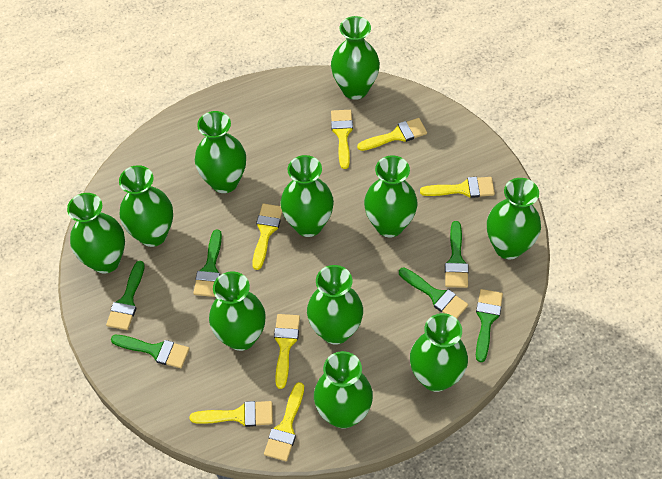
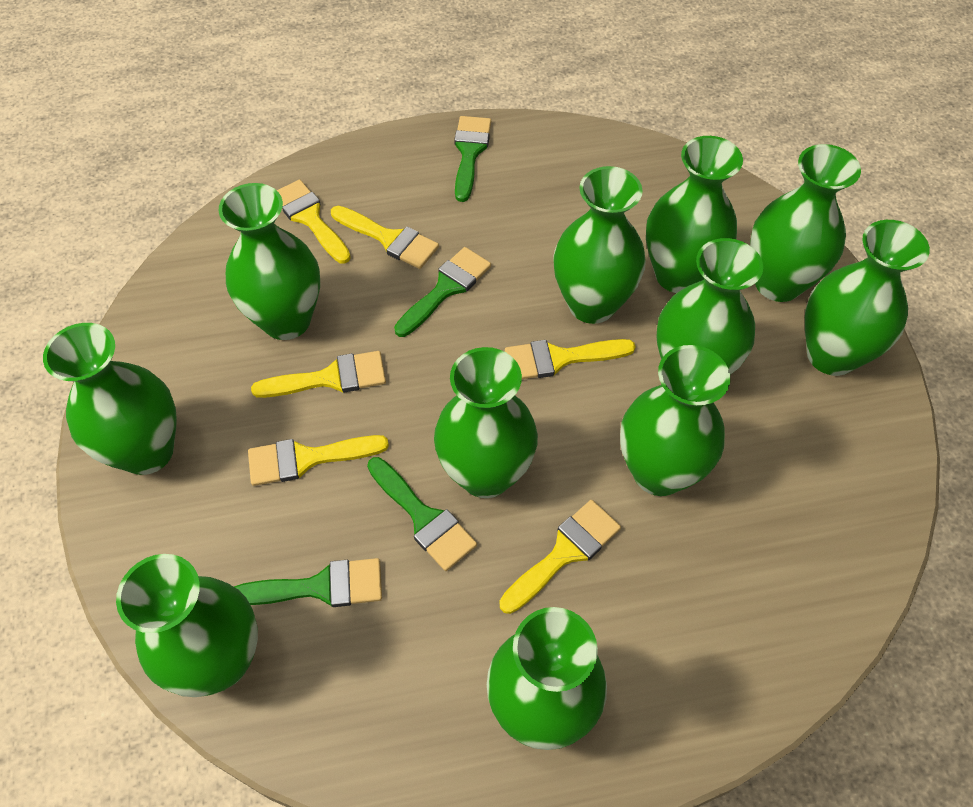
green brush: [106,261,145,330] [111,335,189,368] [193,229,222,297] [399,268,468,318] [445,221,469,288] [476,289,503,362] = 6 -> [234,558,382,607] [367,457,477,571] [394,247,491,337] [454,116,491,202] = 4
yellow brush: [190,401,273,427] [252,203,282,270] [264,382,304,461] [274,314,300,389] [331,110,353,169] [357,118,427,151] [420,177,495,198] = 7 -> [248,435,389,486] [251,351,386,398] [277,179,351,264] [331,206,439,269] [499,500,621,614] [505,339,636,379] = 6

